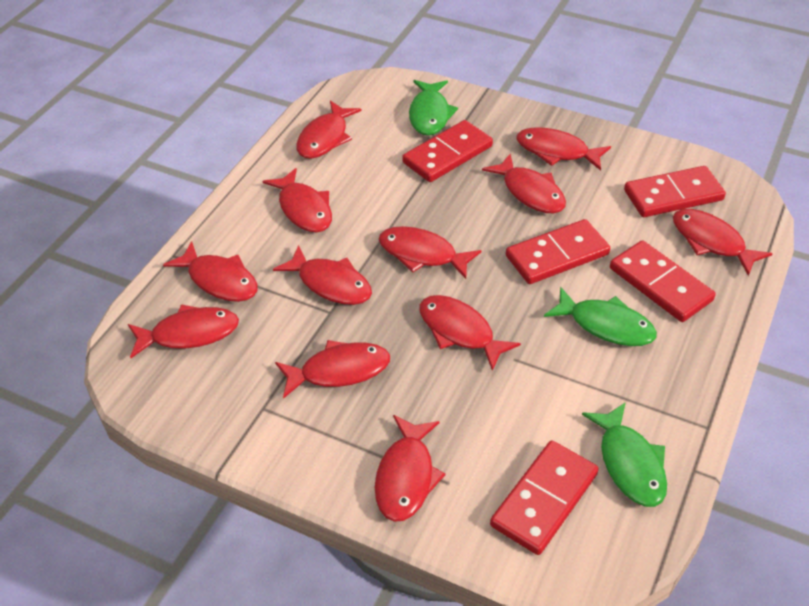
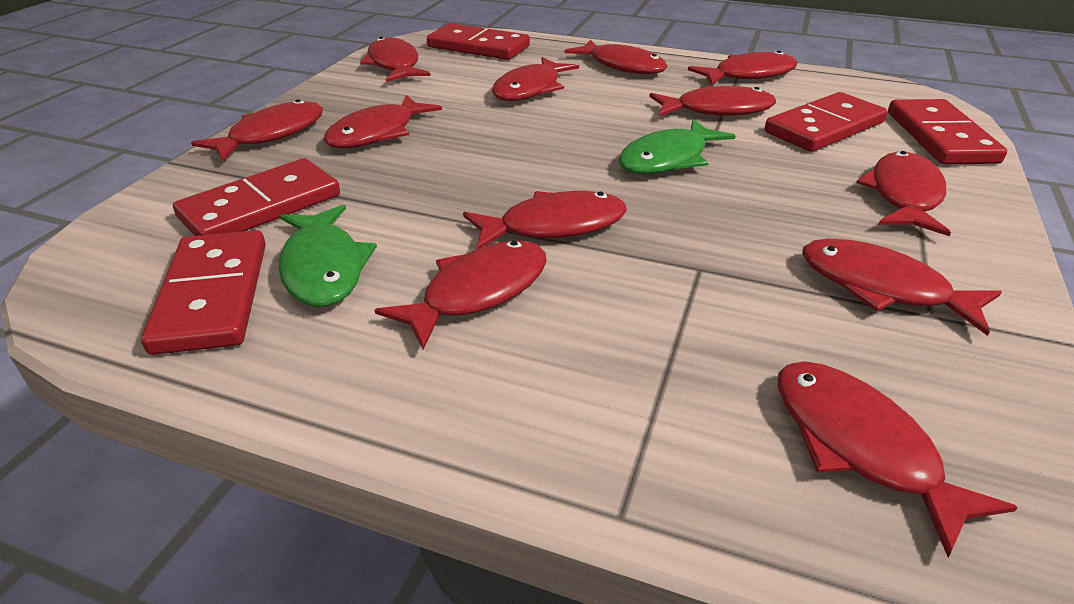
green fish: [409,80,458,136] [544,287,657,346] [582,402,667,507] = 3 -> [278,205,377,307] [618,119,735,174] = 2

